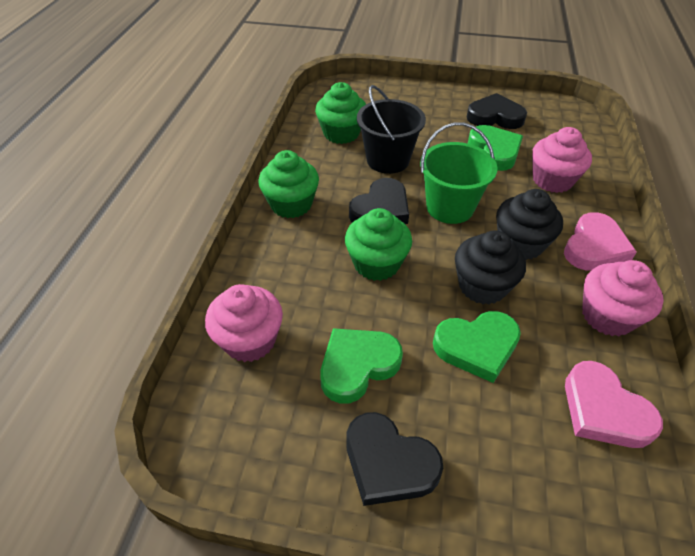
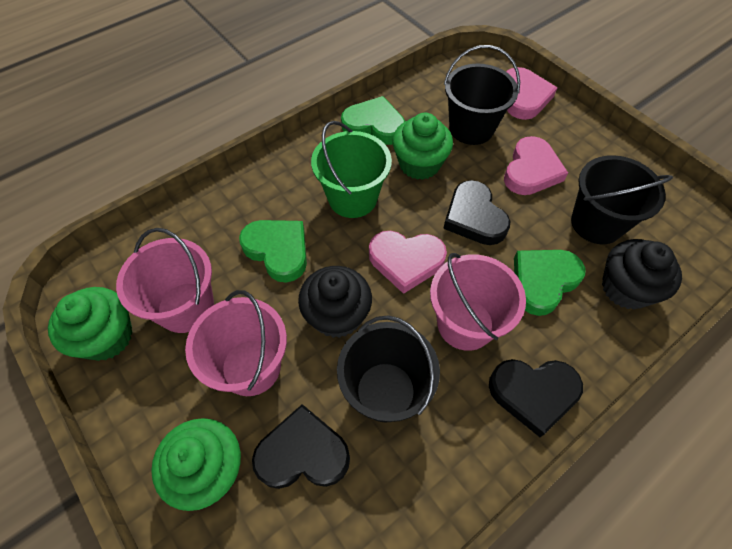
black bucket: [357,85,426,174] = 1 -> [337,315,440,422] [444,45,520,145] [571,155,673,244] = 3
pink bucket: none = 0 -> [116,228,214,333] [185,290,287,396] [430,253,526,351] = 3
pink cupcake: [205,284,283,362] [532,127,592,193] [582,260,664,336] = 3 -> none = 0
pink heart: [564,212,637,271] [565,361,663,448] = 2 -> [369,231,447,294] [504,136,568,195] [506,67,557,120] = 3

